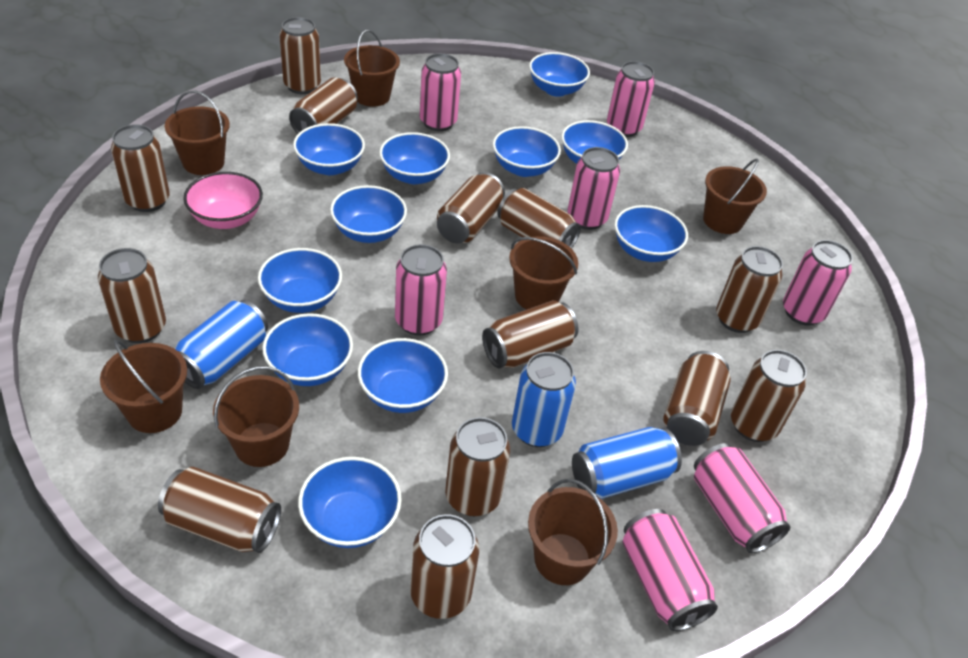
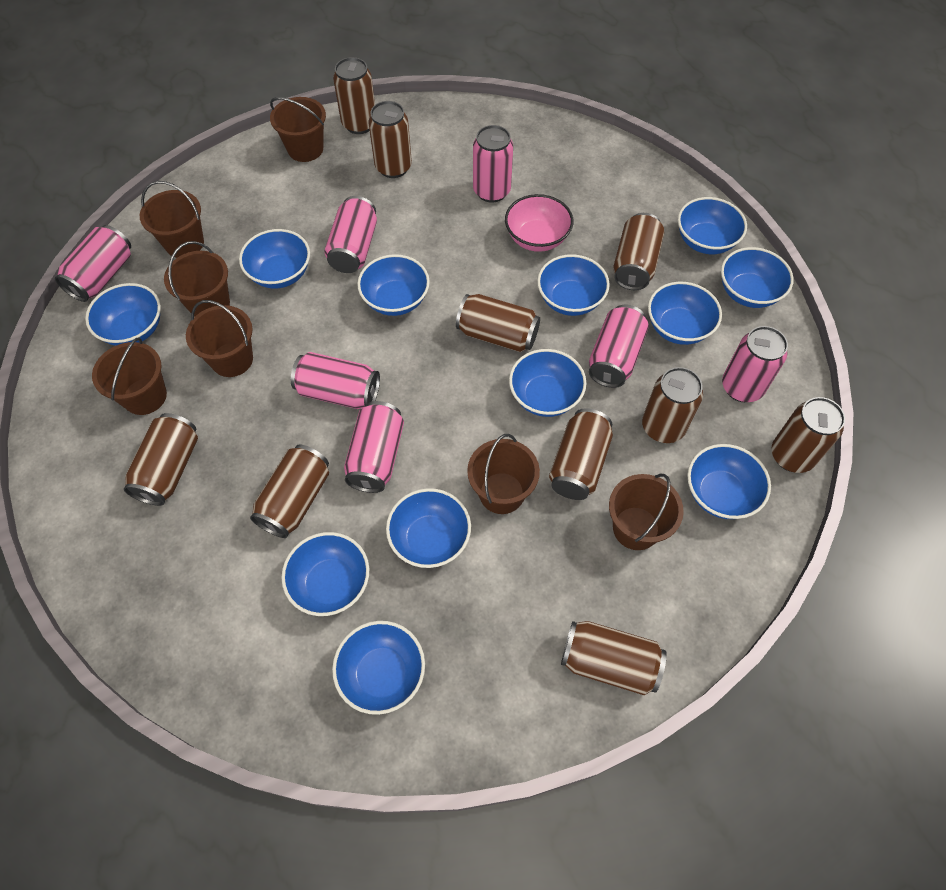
blue bowl: [258,248,342,313] [262,313,353,386] [293,123,365,175] [298,457,402,548] [330,185,407,243] [358,338,448,413] [379,132,450,184] [493,126,561,177] [529,52,590,97] [561,120,628,164] [614,205,688,262] = 11 -> [85,283,161,346] [239,229,310,289] [282,532,369,616] [332,621,425,715] [357,254,430,316] [386,488,471,568] [509,349,587,417] [537,254,610,316] [648,282,722,345] [678,197,747,254] [687,444,771,519] [721,247,794,308] = 12
blue can: [175,300,268,389] [512,352,576,447] [572,427,682,499] = 3 -> none = 0
brown can: [98,248,166,343] [111,124,170,212] [158,467,281,553] [279,17,321,94] [289,77,357,134] [410,514,479,619] [437,172,505,243] [445,417,510,516] [482,300,579,368] [497,188,581,249] [664,351,731,446] [716,246,783,333] [731,350,807,442] = 13 -> [124,413,198,506] [250,444,329,538] [333,57,375,134] [369,101,412,178] [456,294,540,352] [549,408,613,500] [561,621,667,695] [613,213,664,290] [642,367,703,443] [771,397,845,473] = 10

